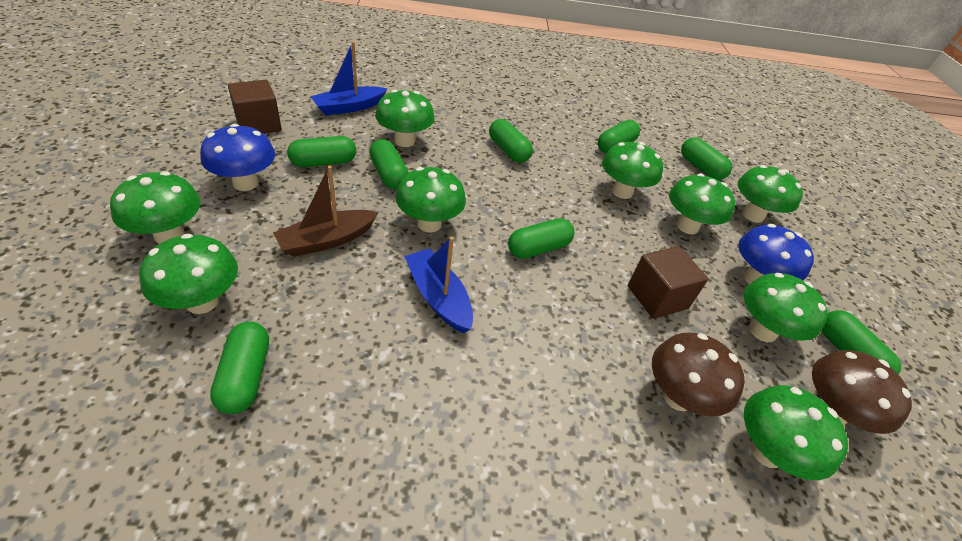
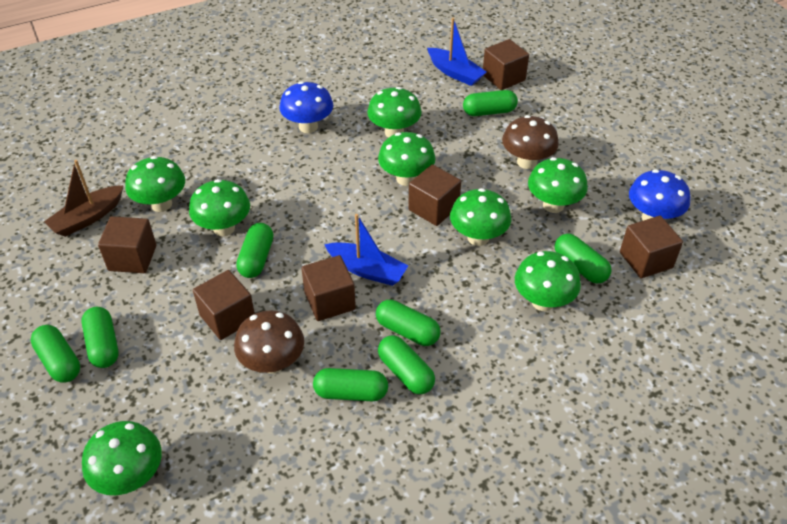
brown cube: [228,80,282,134] [628,246,708,319] = 2 -> [98,216,156,273] [193,270,255,340] [301,255,356,321] [408,164,461,226] [483,39,529,90] [620,216,683,278] = 6
green mushroom: [110,171,201,244] [139,234,238,314] [375,90,435,147] [395,167,466,232] [602,142,663,199] [669,173,735,234] [738,165,803,223] [744,273,828,342] [744,385,848,480] = 9 -> [82,421,162,495] [125,156,185,212] [189,179,250,236] [367,87,422,138] [378,132,435,186] [450,188,511,246] [515,251,581,311] [528,157,588,213] = 8

